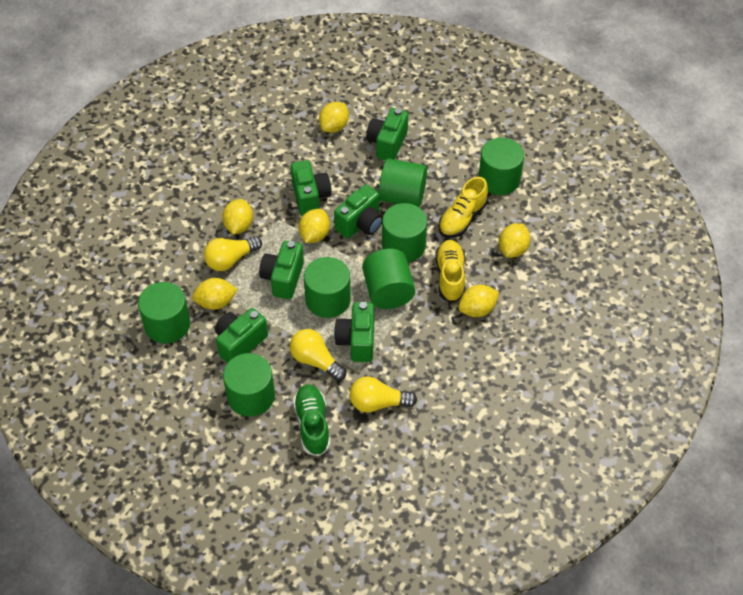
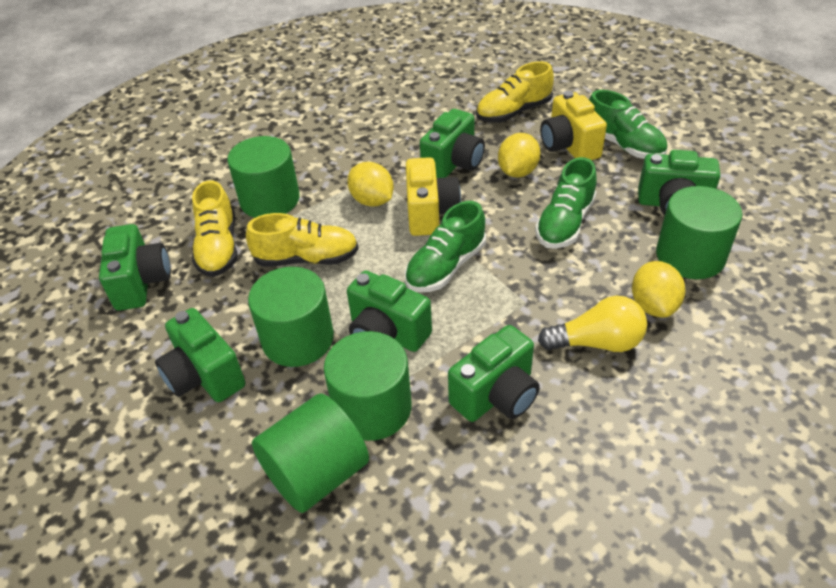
green cylinder: [138,282,190,343] [223,353,275,417] [304,257,351,318] [362,248,415,309] [379,159,427,207] [382,203,427,262] [478,138,524,195] = 7 -> [227,136,300,218] [248,267,334,367] [252,394,369,513] [324,331,411,441] [656,186,742,279] = 5
green shoe: [293,384,330,456] = 1 -> [405,201,486,292] [535,157,597,249] [589,90,667,159] = 3
yellow camera: none = 0 -> [406,157,461,236] [540,91,607,160] = 2
yellow lemon: [192,278,238,310] [222,199,253,235] [299,209,330,243] [319,102,349,133] [458,285,499,317] [499,223,530,258] = 6 -> [347,162,394,207] [498,133,541,178] [632,261,685,318] = 3
yellow light bulb: [204,236,262,271] [290,329,346,381] [350,377,417,413] = 3 -> [538,296,647,352] = 1
yellow shoe: [435,240,465,303] [438,177,488,238] = 2 -> [192,180,238,277] [246,213,359,267] [476,61,554,123] = 3

